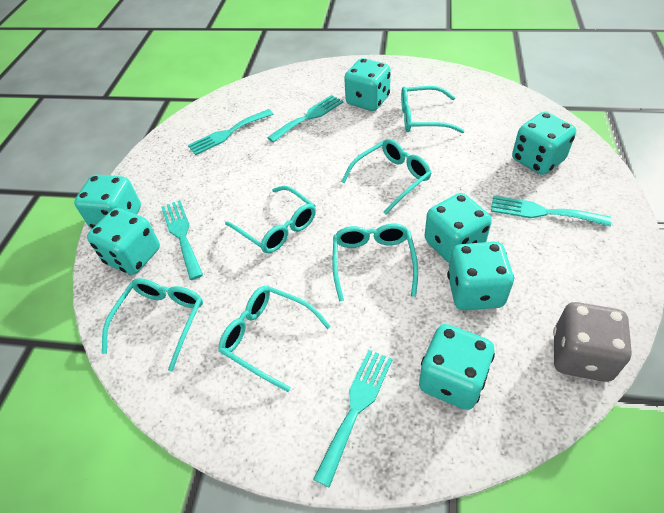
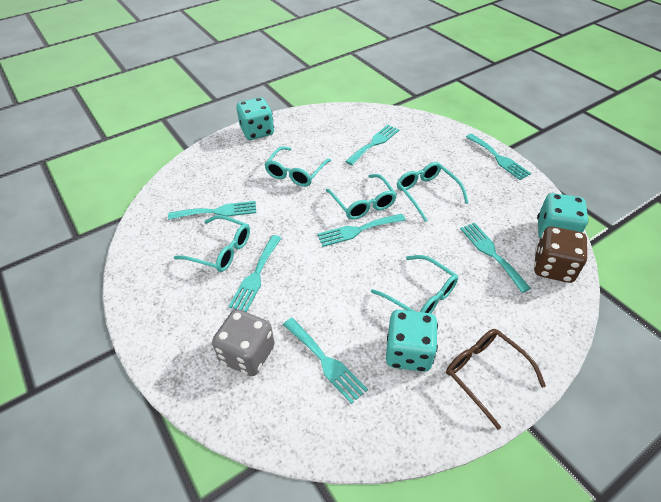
brown dice: none = 0 -> [534,226,587,283] = 1
brown glasses: none = 0 -> [446,329,546,430] = 1
turquoise dice: [74,174,141,229] [87,208,160,275] [344,58,391,111] [419,324,495,410] [425,193,492,263] [447,242,514,310] [512,112,576,175] = 7 -> [236,97,274,140] [386,310,438,372] [537,193,588,239] = 3
turquoise fork: [161,200,203,280] [188,109,273,155] [267,95,343,143] [313,350,393,488] [491,196,612,226] = 5 -> [168,201,256,220] [228,235,281,312] [283,318,368,404] [317,214,406,247] [345,125,399,165] [460,223,531,293] [466,134,531,180] = 7
turquoise glasses: [102,278,203,372] [219,286,331,392] [225,186,316,253] [332,223,418,302] [341,139,431,214] [401,86,464,133] = 6 -> [174,215,250,272] [264,146,331,187] [326,174,397,219] [371,255,458,313] [397,162,469,222] = 5

